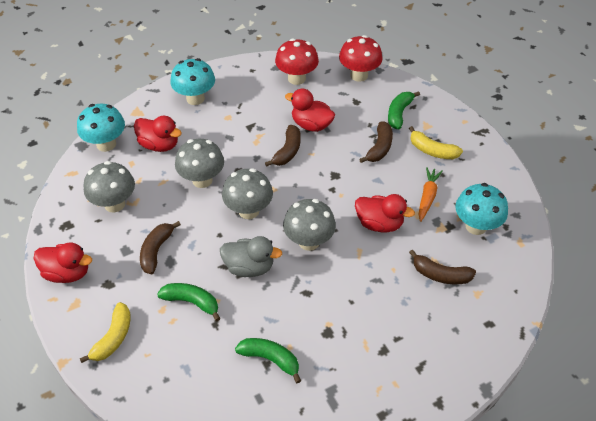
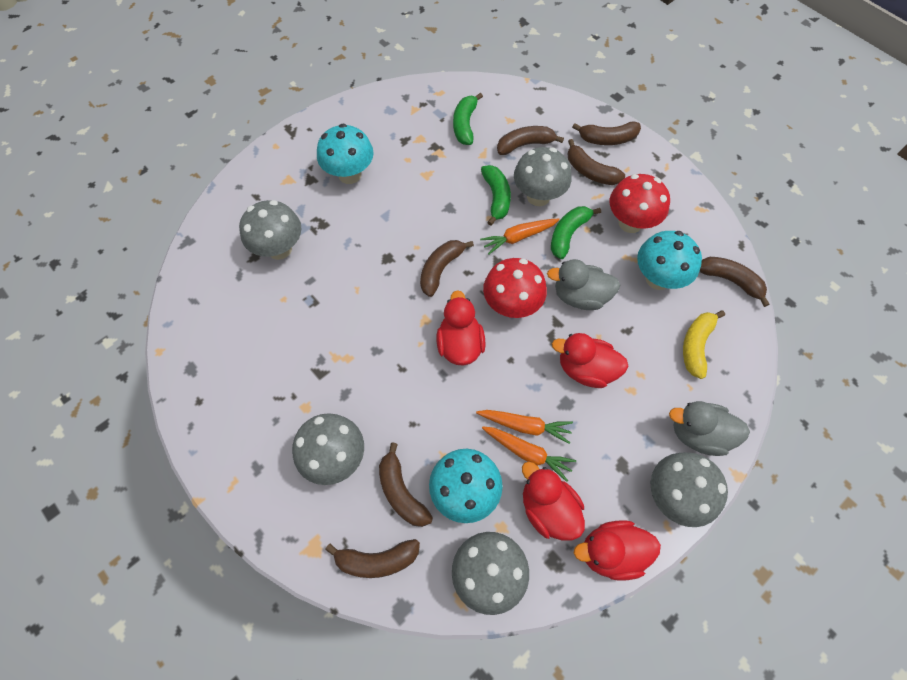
brown banana: [140,221,181,274] [265,125,300,167] [359,121,393,163] [409,249,476,284] = 4 -> [325,539,420,578] [379,442,433,527] [420,240,474,297] [497,126,564,155] [568,139,625,185] [572,121,641,145] [699,257,770,307] = 7
grey duck: [220,236,282,277] = 1 -> [547,259,620,310] [669,401,750,456] = 2
grey mushroom: [83,161,135,213] [175,139,224,188] [222,168,273,219] [283,199,336,251] = 4 -> [239,200,301,260] [292,413,364,485] [452,532,529,615] [514,147,572,206] [651,452,728,527] = 5
orange carrot: [418,167,443,222] = 1 -> [476,410,573,444] [480,219,560,255] [482,426,576,482] = 3
yellow banana: [80,302,131,363] [409,126,463,159] = 2 -> [683,310,725,379] = 1

